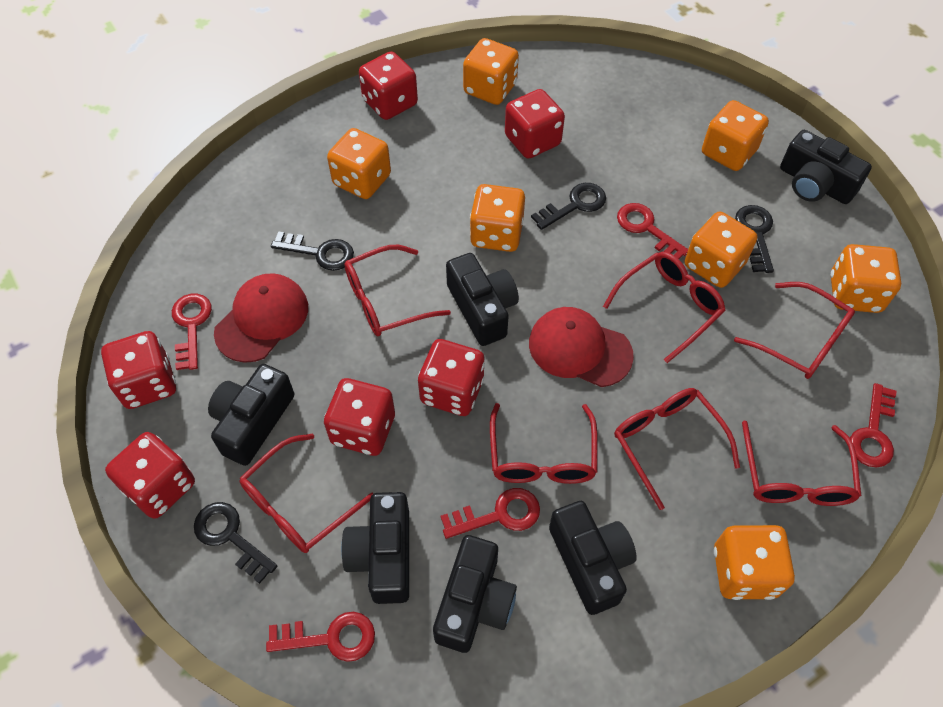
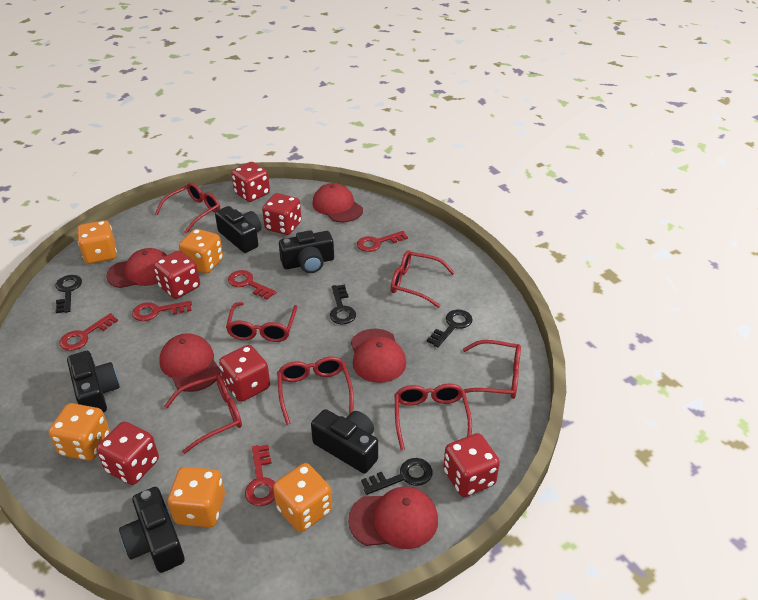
black camera: [208,364,294,466] [341,492,409,604] [433,535,517,653] [446,253,519,346] [549,501,637,615] [780,130,872,204] = 6 -> [67,351,120,413] [119,487,185,573] [215,206,261,253] [279,230,334,273] [311,409,378,473] = 5
orange dice: [327,128,391,199] [463,38,519,105] [470,184,525,252] [685,212,757,288] [702,100,769,171] [714,525,795,600] [831,244,901,313] = 7 -> [49,403,110,461] [77,220,117,264] [168,467,225,528] [179,229,223,273] [273,463,332,532] = 5
red cap: [214,273,308,363] [529,307,634,387] = 2 -> [106,248,167,288] [159,333,221,392] [312,183,363,222] [348,487,438,549] [351,329,406,383] = 5

